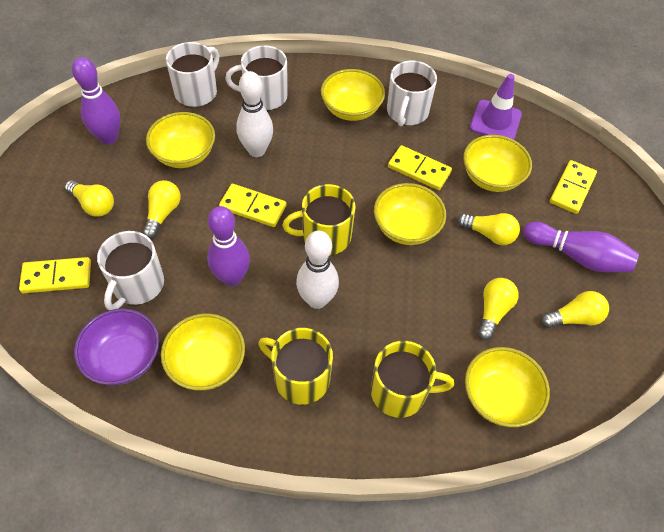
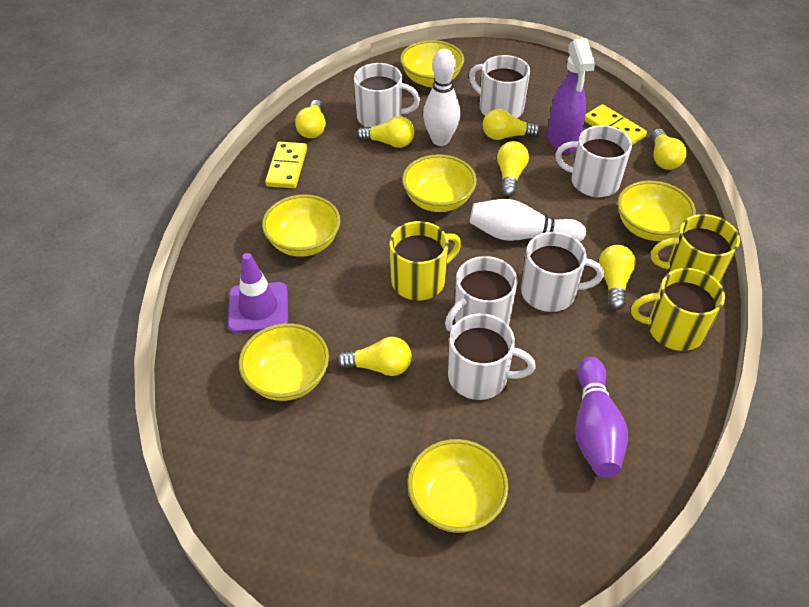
purple bowl: [74,308,159,385] = 1 -> none = 0
purple bowling pin: [72,57,120,144] [207,206,250,286] [523,222,639,272] = 3 -> [575,357,628,478] = 1
purple spray bottle: none = 0 -> [548,38,595,153] = 1
white mug: [97,231,164,310] [166,42,219,107] [225,45,288,110] [387,61,437,126] = 4 -> [354,63,420,127] [445,256,518,332] [448,313,536,400] [469,55,530,118] [521,232,604,312] [555,125,632,197] = 6
yellow domino: [19,257,91,293] [219,184,286,227] [388,145,452,190] [550,160,597,214] = 4 -> [265,142,307,188] [585,104,647,145] = 2
yellow light bulb: [65,180,114,217] [143,180,181,239] [457,213,520,245] [478,278,519,340] [541,291,609,328] = 5 -> [295,100,326,138] [336,337,412,376] [356,116,414,148] [483,109,541,140] [497,141,529,197] [599,245,636,310] [651,129,687,170] = 7

